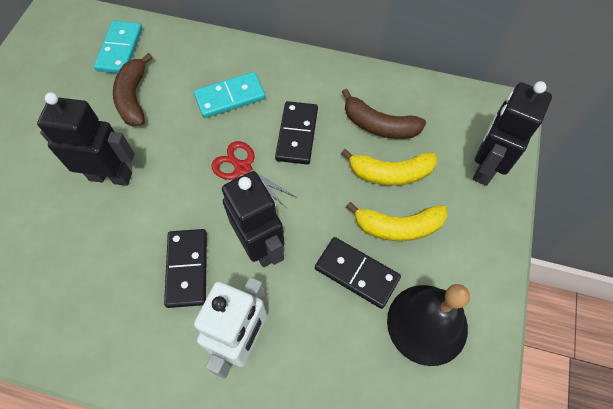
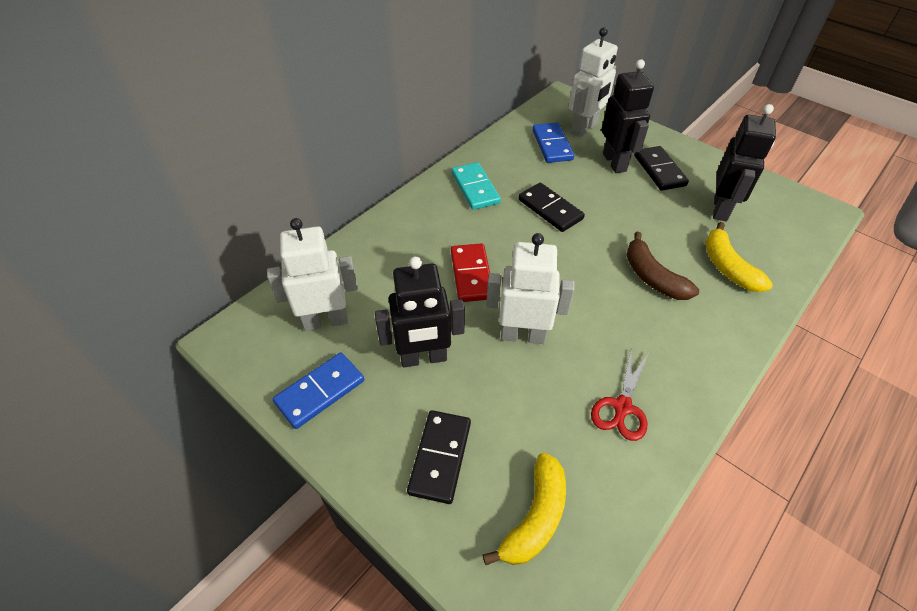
black bell: [387,284,470,366] = 1 -> none = 0
blue domino: none = 0 -> [273,353,364,429] [532,122,574,163] = 2
brown banana: [113,53,153,126] [342,89,426,139] = 2 -> [626,232,699,300] = 1
red domino: none = 0 -> [451,243,490,302] = 1
turquoise domino: [94,21,142,73] [194,72,266,118] = 2 -> [452,162,501,210] = 1
white robot: [194,277,267,379] = 1 -> [267,218,358,331] [486,233,574,344] [569,27,618,137] = 3

